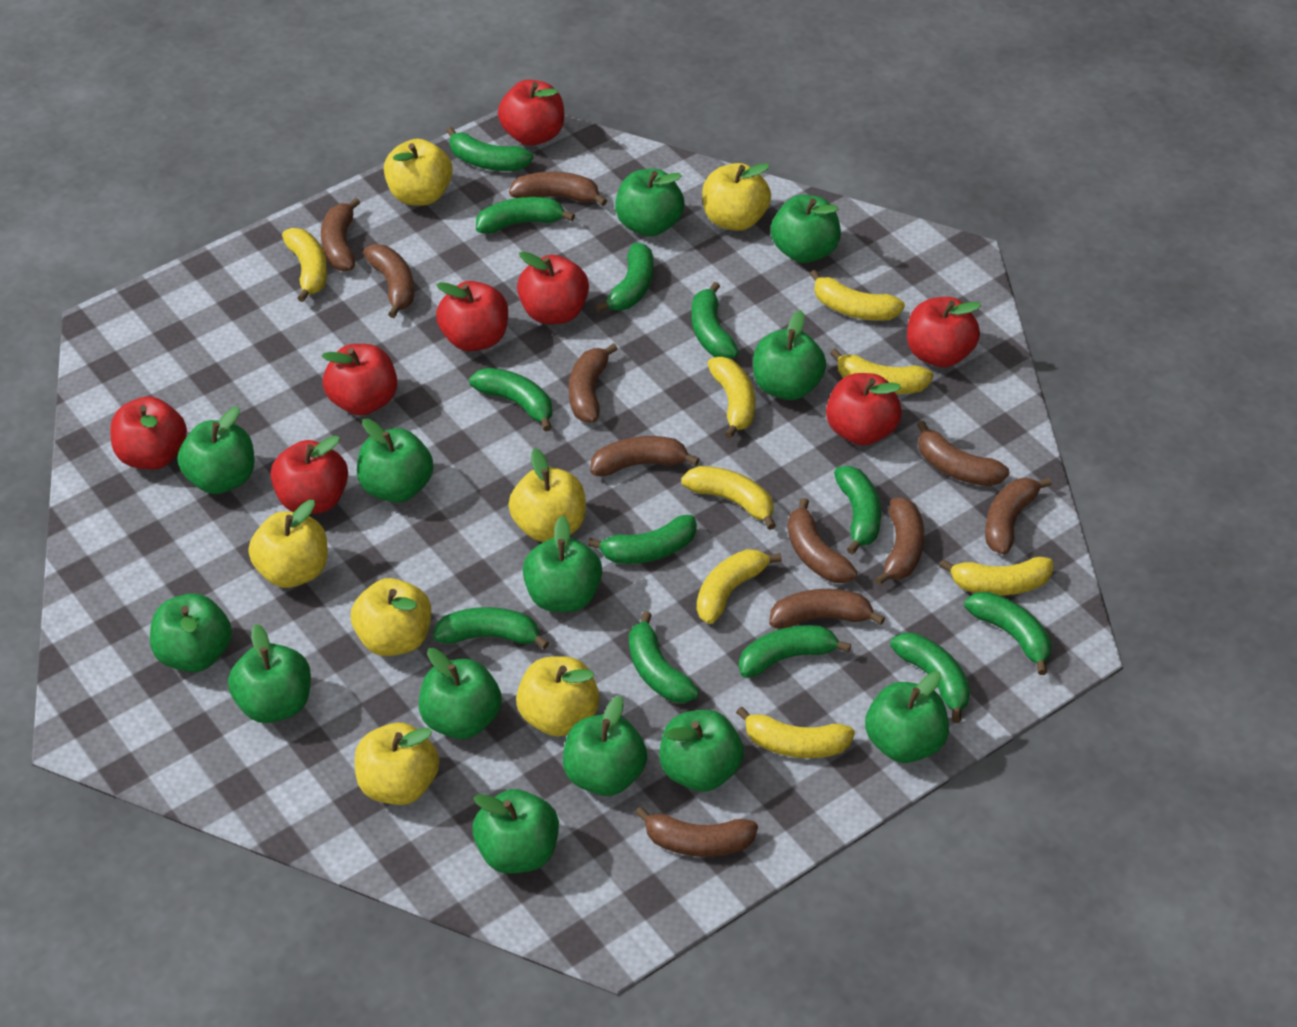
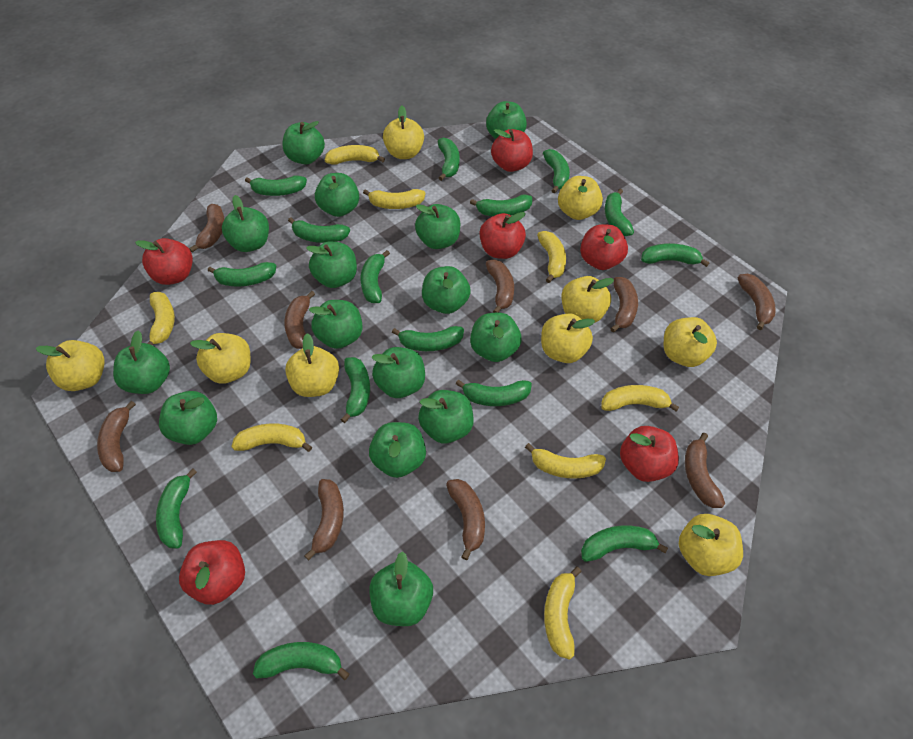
brown banana: [321,197,360,271] [363,244,414,318] [509,172,607,206] [569,343,618,422] [591,436,699,476] [635,807,758,857] [769,589,885,629] [788,498,857,583] [875,498,924,586] [917,421,1009,486] [985,478,1052,555] = 11 -> [97,401,136,472] [189,204,224,252] [284,291,315,349] [304,479,344,560] [446,479,485,560] [486,260,514,313] [610,277,638,332] [685,433,725,508] [738,274,776,330] = 9
green apple: [150,593,232,672] [177,407,255,494] [228,624,311,723] [357,419,433,503] [419,648,502,739] [472,789,559,874] [523,516,602,612] [563,696,647,796] [615,169,684,236] [659,710,744,792] [753,310,826,400] [771,195,841,263] [865,671,949,763] = 13 -> [113,330,170,394] [159,391,217,445] [222,195,269,252] [282,121,325,165] [306,242,357,288] [309,300,363,349] [315,173,359,217] [369,422,426,478] [369,551,433,626] [371,347,425,398] [415,204,460,249] [418,390,474,444] [422,266,471,314] [470,313,522,362] [486,101,527,139] = 15
green banana: [433,607,549,649] [446,127,533,171] [469,368,552,431] [476,197,575,234] [588,515,697,564] [596,243,653,313] [629,611,699,703] [691,282,739,359] [739,625,851,678] [834,466,881,555] [890,633,970,723] [964,591,1051,675] = 12 -> [156,469,197,549] [208,262,276,286] [245,176,307,196] [253,642,350,680] [288,217,350,243] [340,357,370,423] [361,250,390,303] [392,326,464,351] [438,138,460,181] [456,380,532,406] [470,194,532,216] [543,149,570,193] [581,525,668,562] [605,189,634,236] [641,243,710,267] = 15
red apple: [110,396,187,470] [270,436,348,514] [322,344,397,415] [436,281,508,352] [498,80,564,146] [517,251,589,324] [826,373,902,446] [907,297,981,367] = 8 -> [135,238,193,285] [179,540,245,605] [479,212,526,259] [491,129,533,172] [580,224,628,270] [620,426,679,482] = 6
yellow apple: [248,500,328,588] [351,578,431,656] [355,723,439,805] [384,139,452,206] [508,448,586,542] [516,656,600,737] [702,163,771,231] = 7 -> [36,340,105,391] [190,333,250,384] [285,333,339,397] [383,106,424,159] [541,313,595,363] [558,176,603,220] [562,276,614,323] [664,317,717,367] [679,514,743,576] = 9

